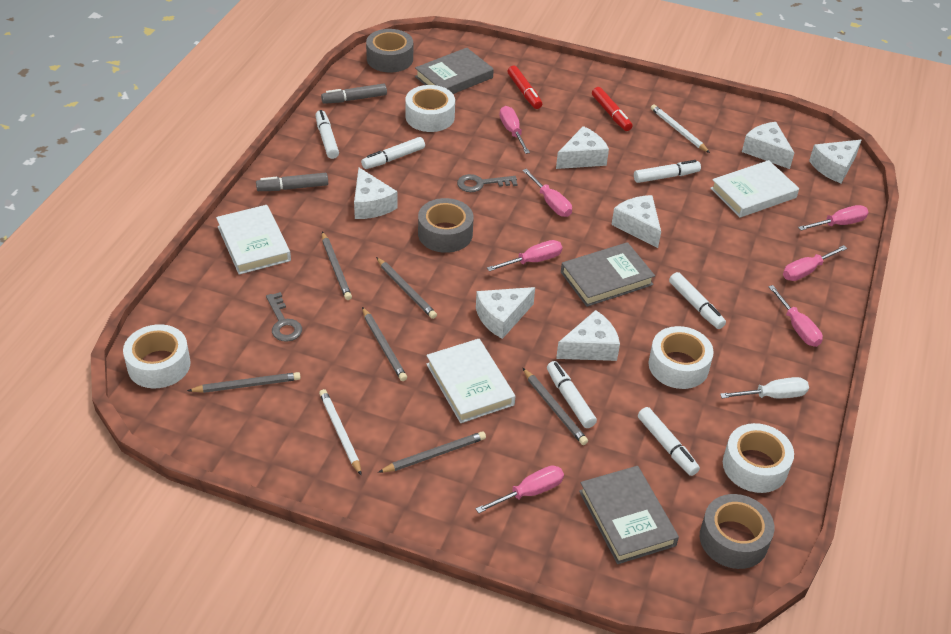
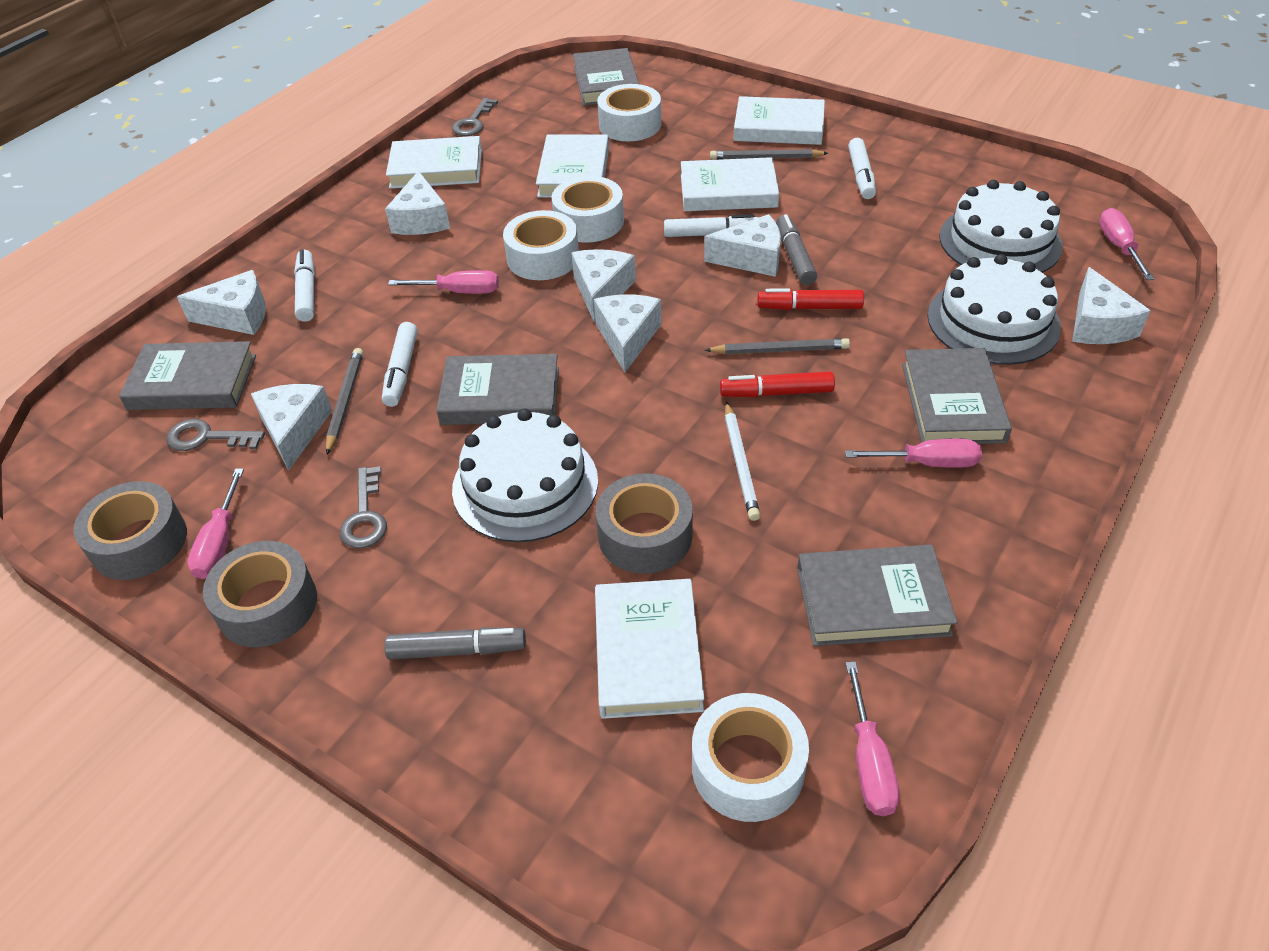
grey book: [415,48,494,94] [561,242,655,307] [579,466,679,564] = 3 -> [119,341,256,410] [436,354,559,425] [573,48,639,106] [797,545,957,646] [902,348,1012,444] = 5
grey key: [266,292,302,342] [457,174,517,192] = 2 -> [166,419,265,451] [340,466,387,548] [452,98,498,136] = 3
grey pencil: [187,372,301,393] [322,232,352,300] [362,307,407,381] [376,257,437,319] [378,431,486,473] [523,368,588,445] = 6 -> [326,348,363,455] [705,338,850,354] [710,149,828,160] = 3
pink screwdriver: [476,465,564,513] [487,240,562,271] [499,106,530,154] [522,169,572,217] [768,285,823,347] [783,245,847,281] [798,205,869,230] = 7 -> [187,468,244,579] [388,270,499,294] [845,438,982,468] [846,661,900,816] [1099,208,1154,280] = 5
white book: [216,205,291,275] [426,339,515,423] [710,160,799,217] = 3 -> [386,136,482,189] [536,134,609,197] [595,579,704,719] [681,157,779,211] [734,96,825,145] = 5
white cake: none = 0 -> [452,409,598,542] [927,254,1061,365] [939,180,1063,273] = 3
white marker: [315,110,339,159] [361,137,425,169] [547,361,597,428] [634,160,701,183] [638,407,700,476] [669,272,726,329] = 6 -> [294,249,315,322] [382,322,418,407] [664,214,759,237] [848,138,876,199] = 4
white pencil: [319,389,362,476] [651,105,710,153] = 2 -> [725,402,760,521] = 1
white screwdriver: [720,377,809,399] = 1 -> none = 0

